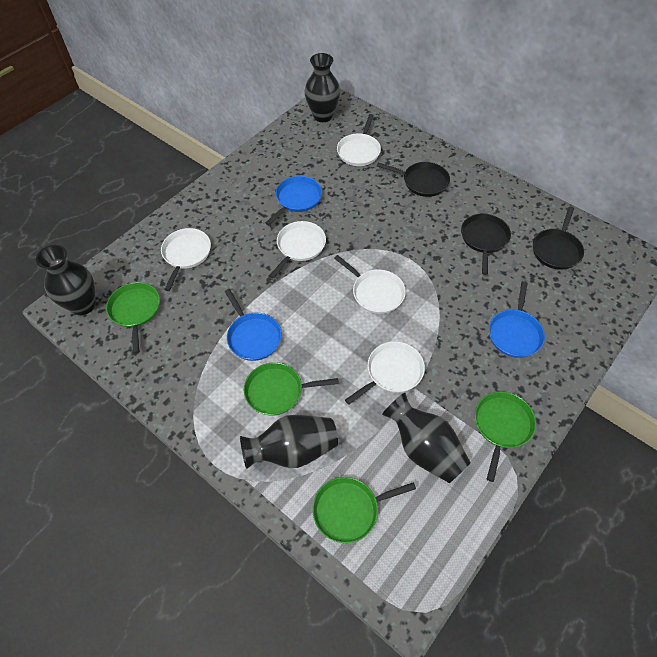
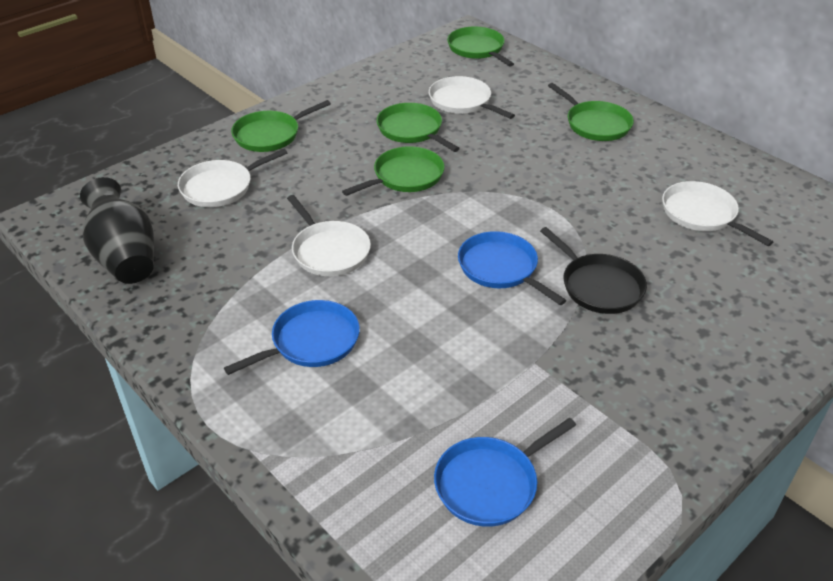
black pan: [377,162,450,197] [461,213,511,275] [533,206,584,270] = 3 -> [540,227,647,314] = 1
black vase: [36,245,95,315] [240,415,338,469] [305,53,340,122] [382,393,471,483] = 4 -> [80,177,154,284] = 1
green pan: [106,282,160,354] [244,362,339,415] [312,477,416,543] [475,392,536,482] = 4 -> [231,100,331,152] [342,146,445,196] [377,103,460,152] [447,26,514,67] [548,83,634,141] = 5
white pan: [161,228,211,291] [269,221,326,279] [334,255,406,314] [337,114,381,166] [345,341,425,405] = 5 -> [178,149,288,207] [287,195,371,276] [429,76,515,119] [662,181,773,246] = 4

